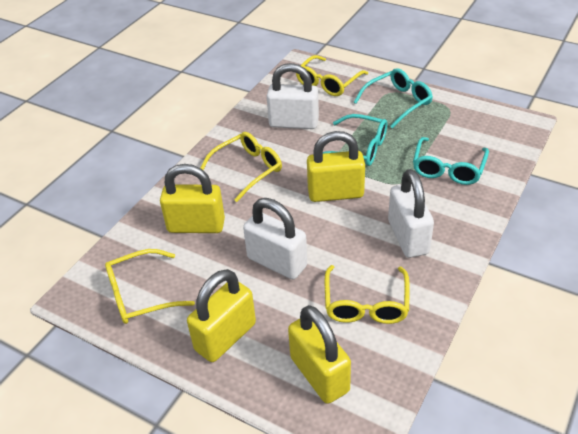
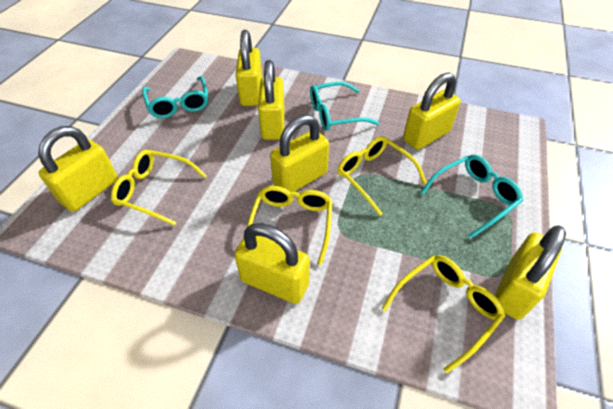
white padlock: [243,198,307,279] [267,63,319,129] [388,169,434,258] = 3 -> none = 0
yellow padlock: [160,164,225,233] [187,269,256,362] [288,305,351,404] [307,131,365,202] = 4 -> [38,126,118,212] [234,223,310,304] [236,30,262,106] [258,60,285,140] [270,114,329,192] [403,72,461,150] [495,225,566,320] = 7

